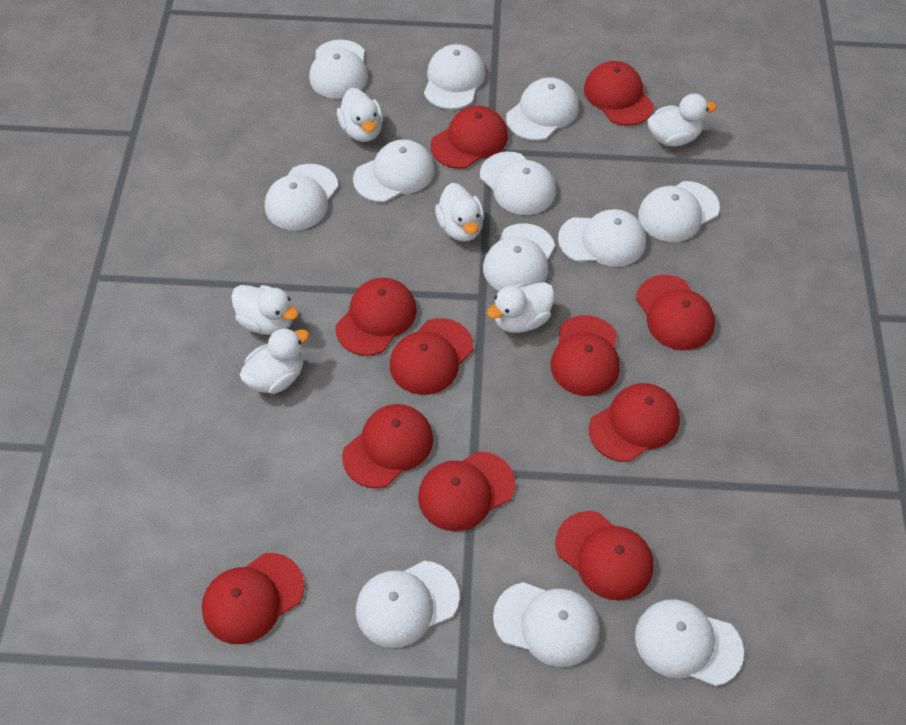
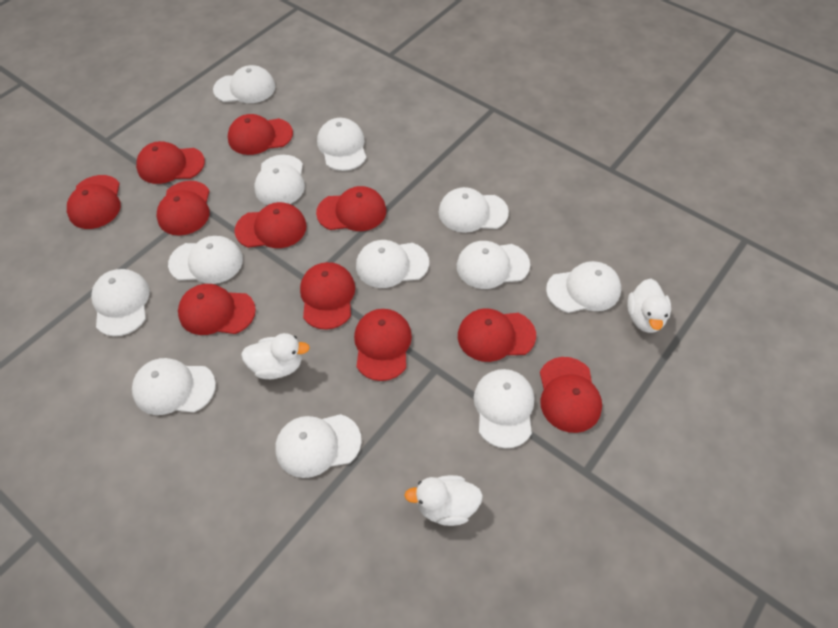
white duck: [231,285,299,335] [240,328,309,394] [337,88,383,142] [435,183,484,242] [487,282,554,333] [647,94,717,146] = 6 -> [241,333,310,379] [404,475,483,526] [627,279,671,333] = 3

